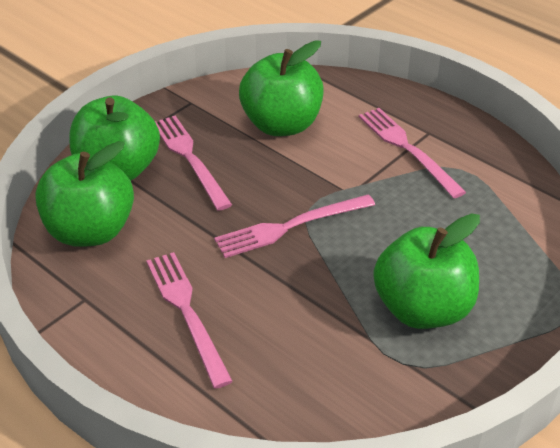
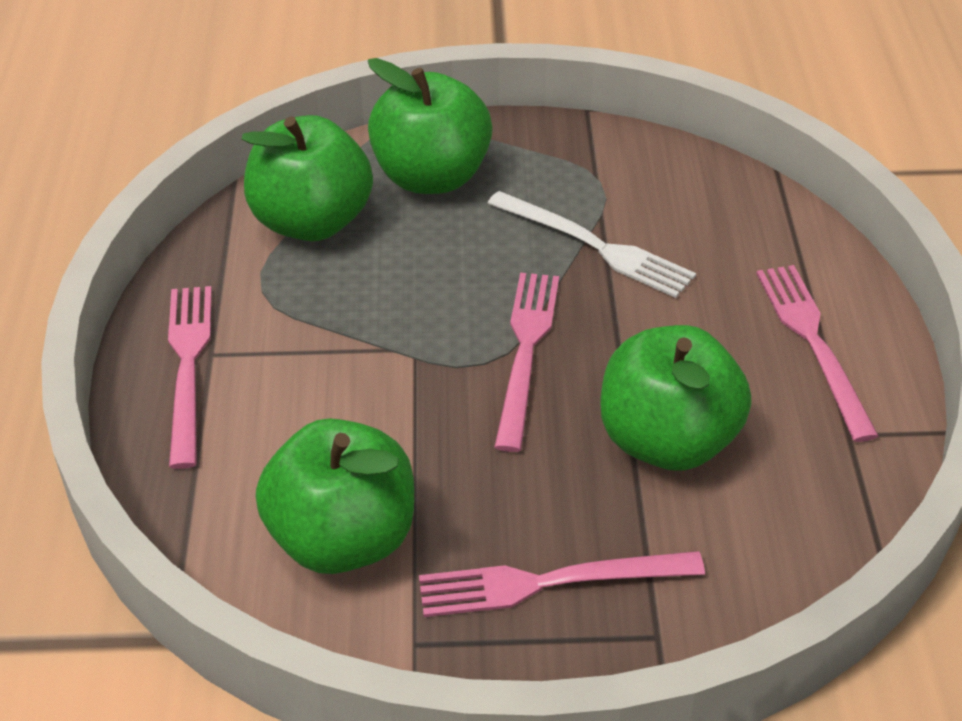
white fork: none = 0 -> [487,191,696,298] = 1

